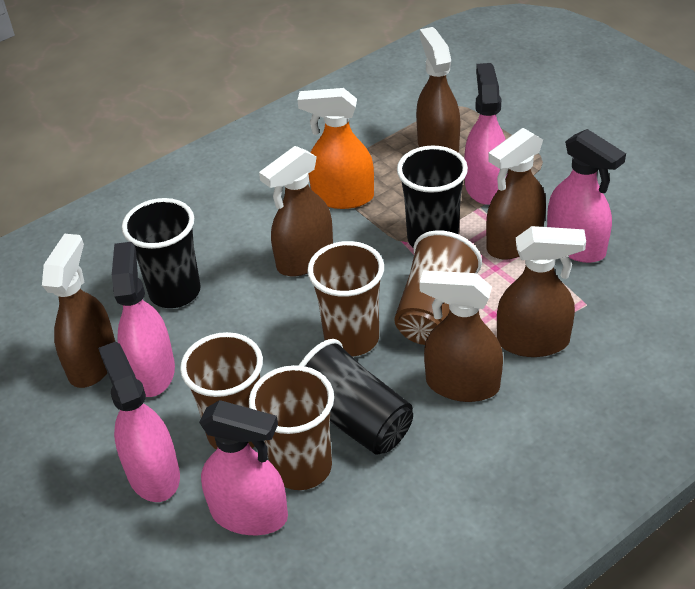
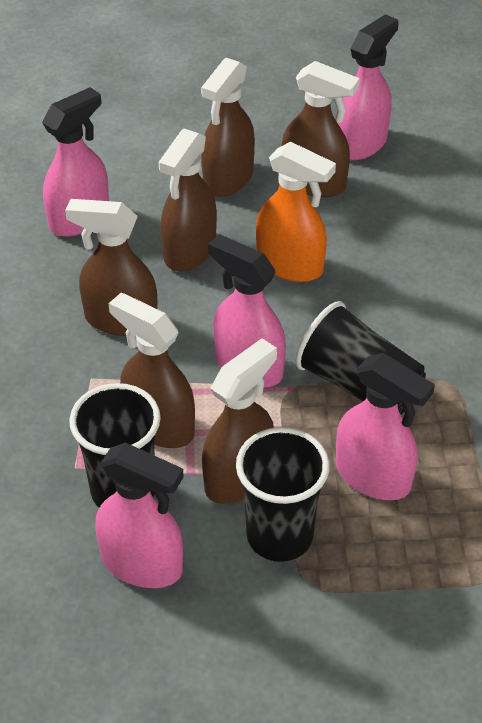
brown cup: [180,332,263,450] [249,365,334,490] [307,241,384,357] [394,230,482,345] = 4 -> none = 0

